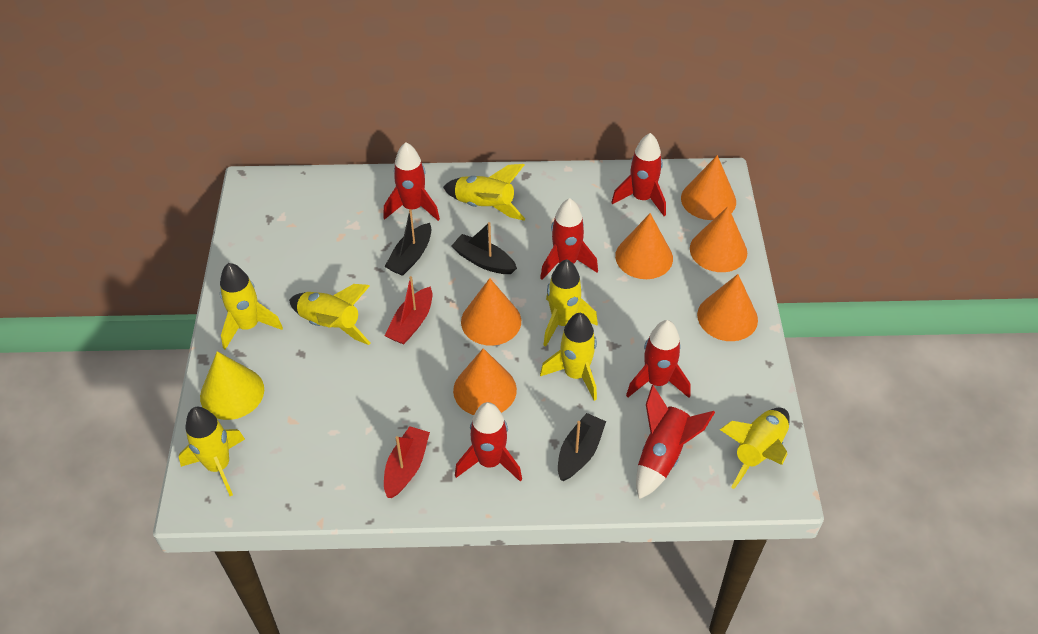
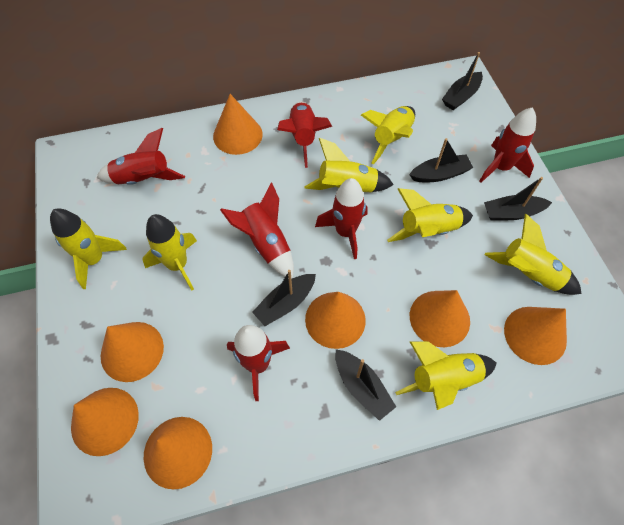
black boat: [385,209,431,276] [452,222,517,274] [558,413,606,481] = 3 -> [252,270,316,326] [335,349,396,421] [409,138,473,182] [442,52,483,110] [484,177,552,221] = 5
orange cone: [453,348,517,415] [461,278,521,346] [615,213,673,279] [681,155,736,220] [690,207,747,272] [697,274,758,341] = 6 -> [71,388,139,456] [100,322,164,382] [144,417,212,490] [213,94,263,155] [305,292,366,349] [410,290,470,347] [504,307,567,365] = 7
red boat: [384,426,430,498] [385,276,432,344] = 2 -> none = 0
yellow cone: [200,351,264,420] = 1 -> none = 0

